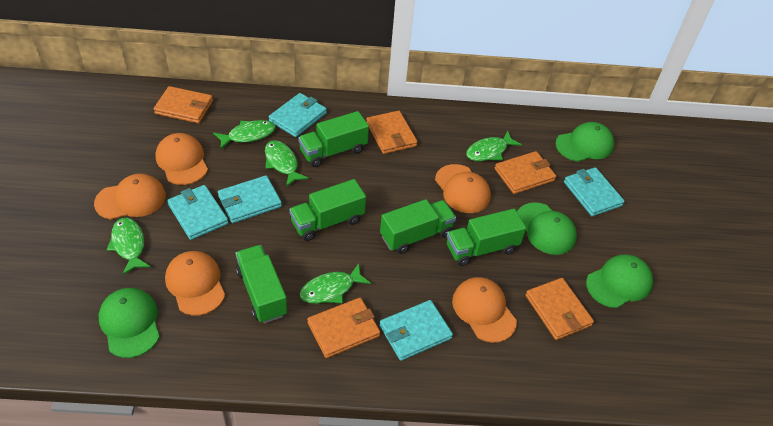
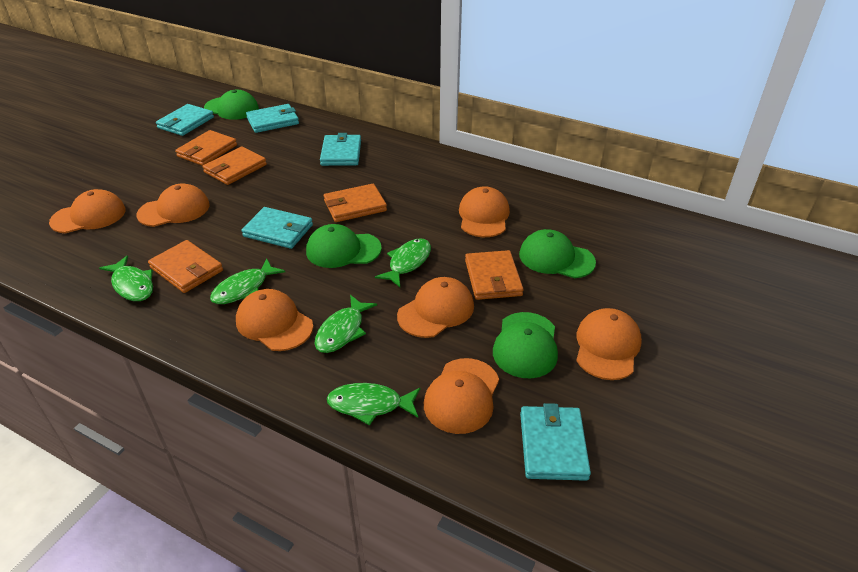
green truck: [236,245,287,323] [289,179,366,241] [298,111,369,167] [380,199,456,254] [447,209,526,266] = 5 -> none = 0
orange cap: [94,174,166,220] [155,133,208,185] [165,251,225,315] [435,164,491,213] [452,277,517,343] = 5 -> [49,189,126,233] [137,184,210,227] [236,289,313,351] [397,277,474,338] [424,358,499,434] [459,186,510,237] [576,308,642,380] = 7

